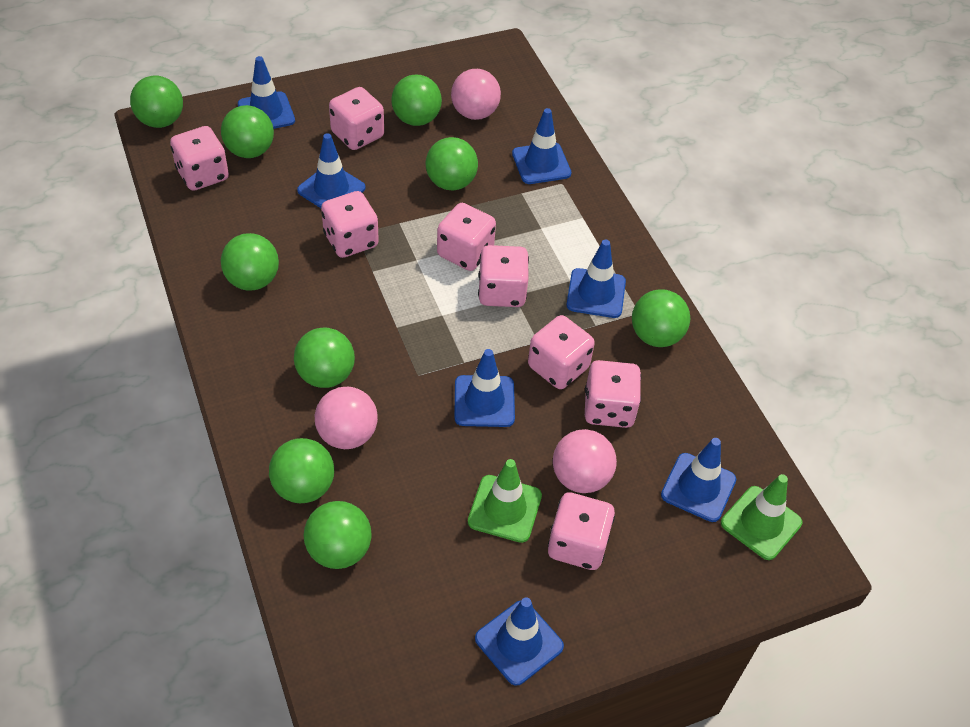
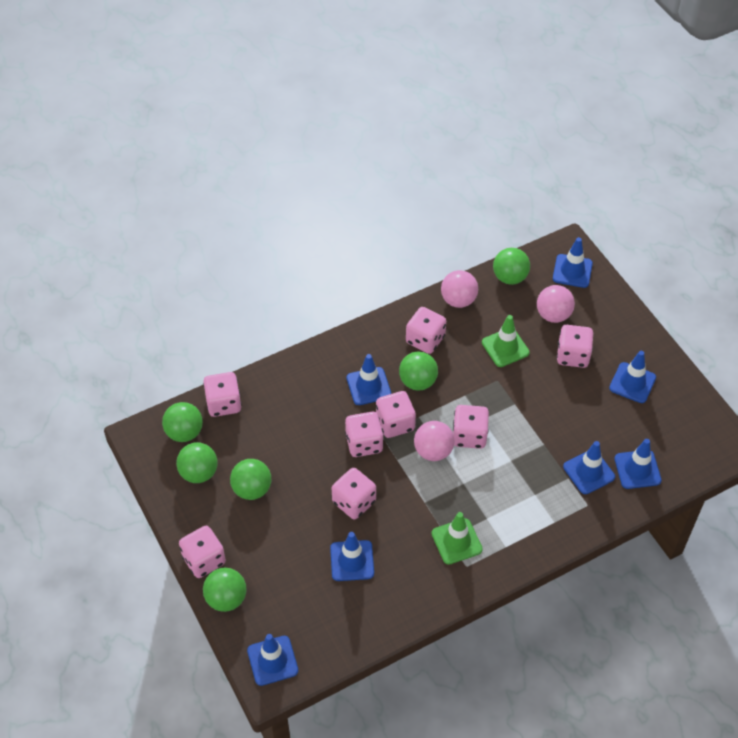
green ball: [130,75,183,128] [221,105,274,158] [221,233,279,291] [269,438,334,503] [294,328,355,388] [304,501,372,569] [392,75,442,126] [425,137,478,191] [632,289,690,347] = 9 -> [162,402,203,442] [176,442,218,483] [203,568,246,612] [230,459,271,500] [399,352,438,391] [493,248,530,285] = 6

